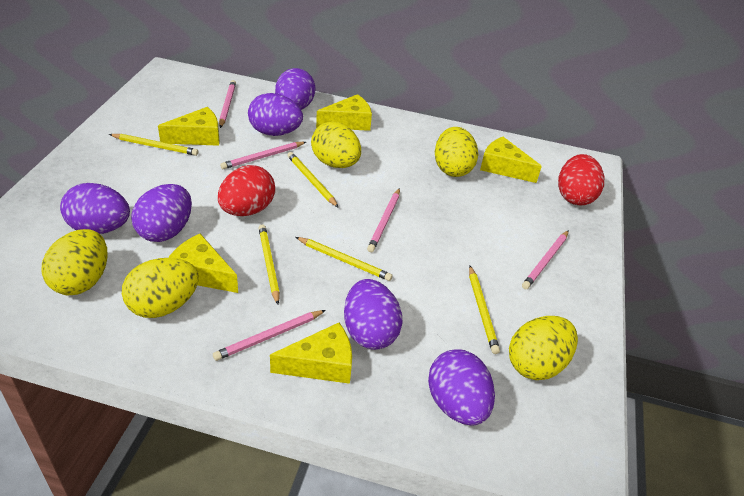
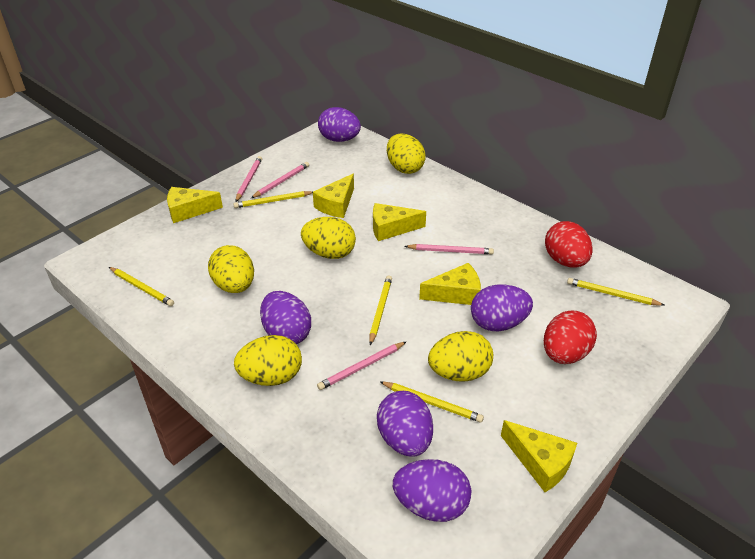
pink pencil: [213,310,326,361] [219,80,236,128] [220,142,306,169] [367,188,400,252] [522,230,569,289] = 5 -> [235,156,262,202] [251,162,309,198] [317,341,407,390] [405,244,494,254] = 4
purple egg: [60,183,130,234] [131,184,192,242] [248,93,303,136] [275,68,315,110] [344,279,402,350] [428,349,495,426] = 6 -> [260,291,311,344] [318,107,361,142] [377,391,433,457] [393,459,471,522] [471,284,533,331] = 5

